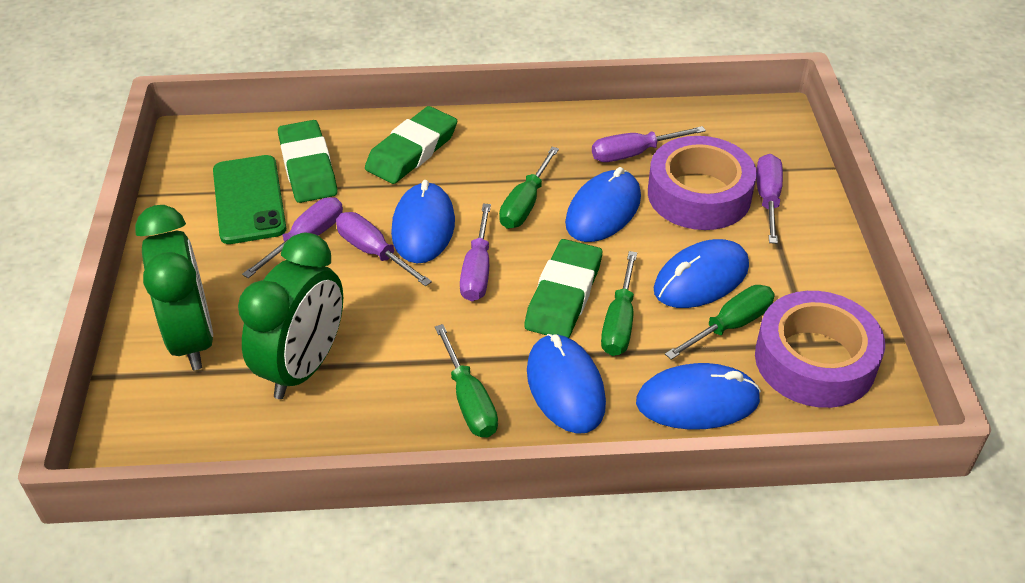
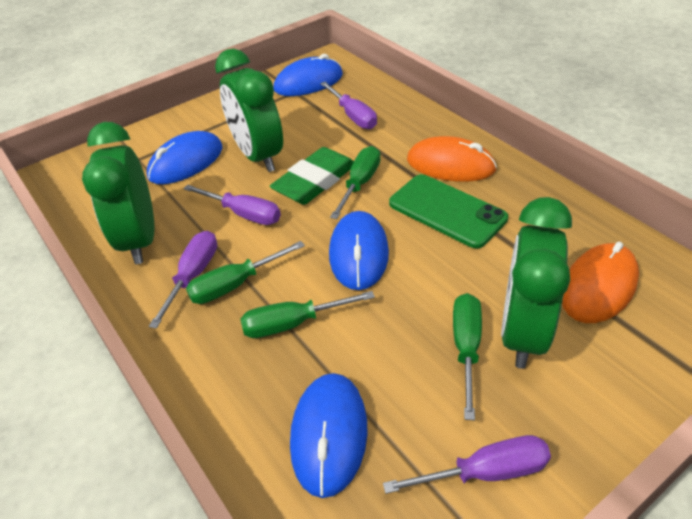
blue mouse: [391,180,455,264] [527,334,606,434] [565,167,641,242] [636,363,761,430] [654,239,749,308] = 5 -> [147,131,223,184] [273,54,343,96] [290,373,368,498] [329,211,389,290] = 4
green clock: [135,205,213,370] [238,233,343,399] = 2 -> [82,122,155,264] [215,49,283,172] [501,197,572,369] = 3
green eraser: [278,120,337,203] [365,106,457,184] [524,239,602,338] = 3 -> [270,147,354,205] = 1
orange mouse: none = 0 -> [407,136,497,182] [562,242,639,323] = 2
purple screwdriver: [242,197,343,278] [336,212,432,286] [460,204,491,301] [592,126,706,162] [756,154,783,244] = 5 -> [149,231,217,329] [183,184,281,225] [320,82,377,129] [383,435,551,494] = 4
purple tape: [648,136,757,230] [755,291,885,408] = 2 -> none = 0

